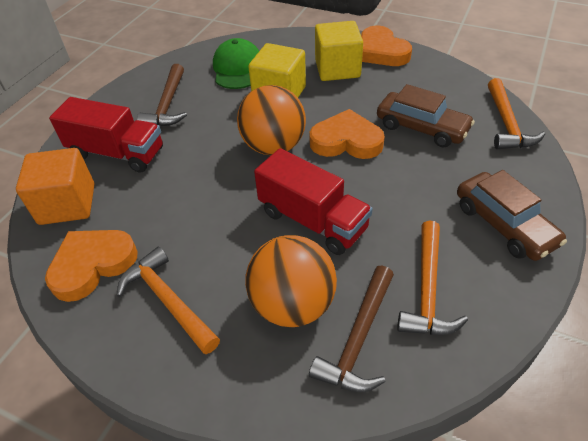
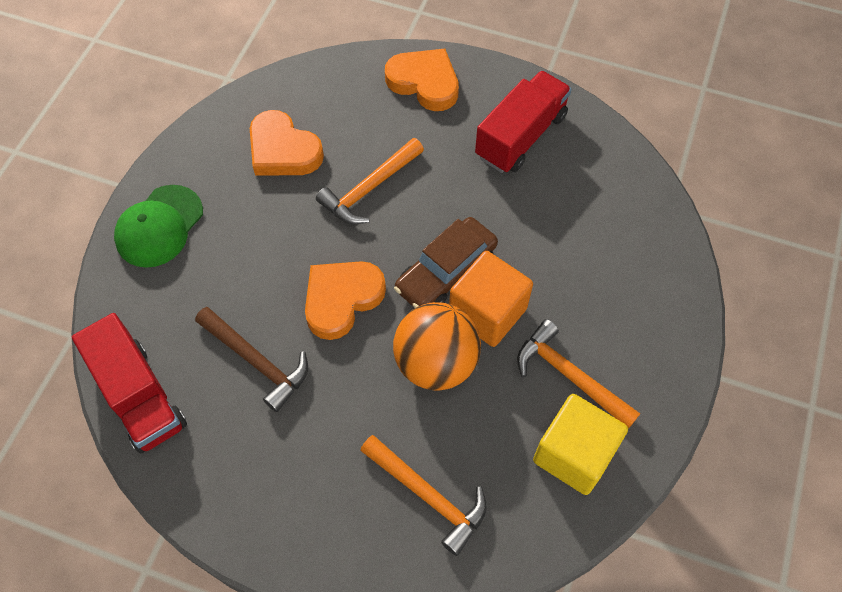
brown car: [377,84,475,148] [457,170,567,261] = 2 -> [394,217,498,308] = 1
brown hammer: [137,64,187,127] [309,266,394,392] = 2 -> [195,307,308,412] = 1
orange ball: [237,85,306,155] [245,235,337,327] = 2 -> [393,302,481,391] = 1
yellow cube: [249,43,306,98] [315,21,363,81] = 2 -> [533,394,628,495] = 1

